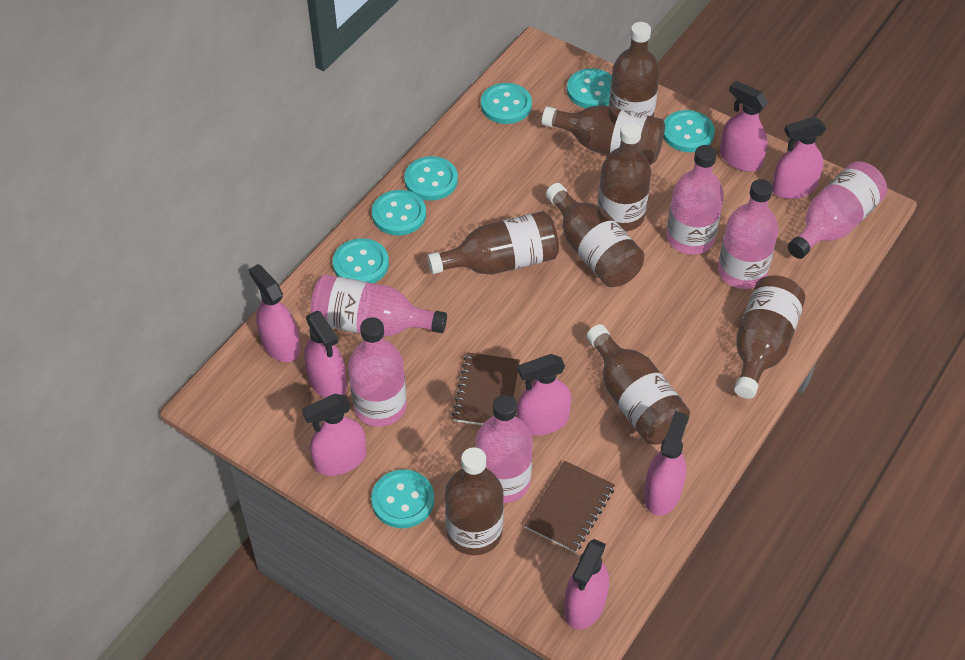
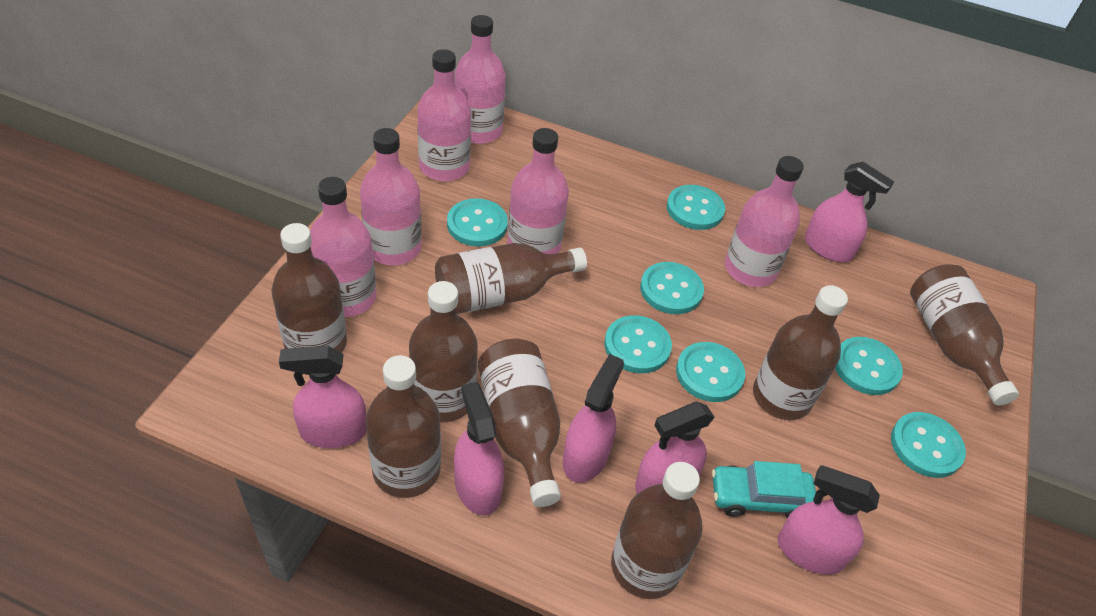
brown notebook: [452,352,520,425] [524,461,615,553] = 2 -> none = 0
pink spray bottle: [249,264,300,362] [302,394,366,476] [304,311,347,398] [517,354,572,436] [564,539,609,630] [644,411,688,516] [720,80,768,172] [772,117,826,199] = 8 -> [279,346,367,448] [454,382,504,516] [563,354,624,482] [635,402,715,494] [778,465,880,575] [805,162,894,262] = 6
turquoise car: none = 0 -> [712,461,816,518] = 1

